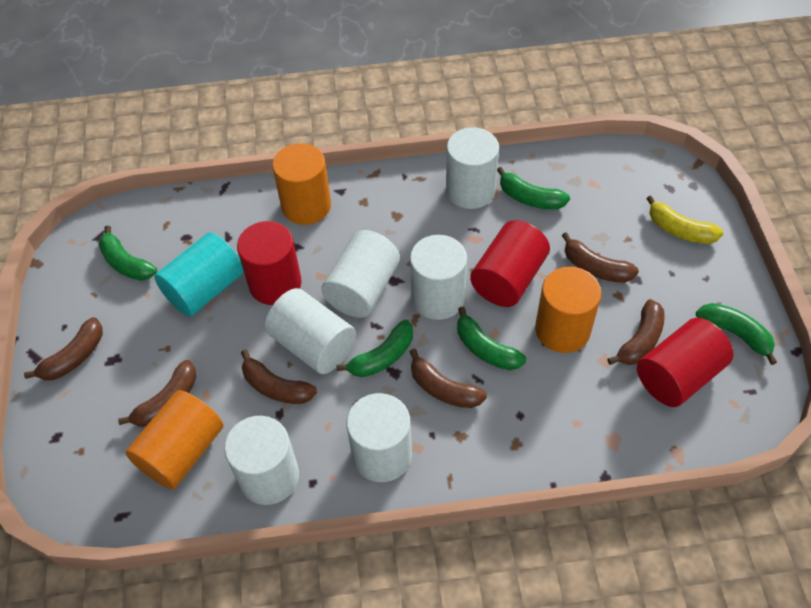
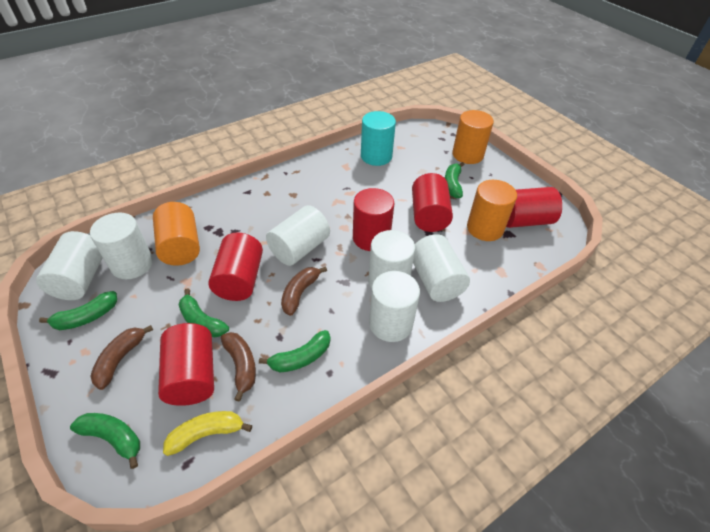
brown banana: [24,317,103,380] [118,360,196,427] [241,349,317,404] [409,349,487,408] [562,232,639,283] [607,299,665,365] = 6 -> [90,325,153,390] [221,332,256,402] [281,266,327,316] = 3
red cylinder: [237,221,302,305] [470,220,550,307] [637,318,734,407] = 3 -> [158,323,214,406] [208,233,263,301] [353,188,394,251] [412,173,453,232] [506,187,562,228] = 5

